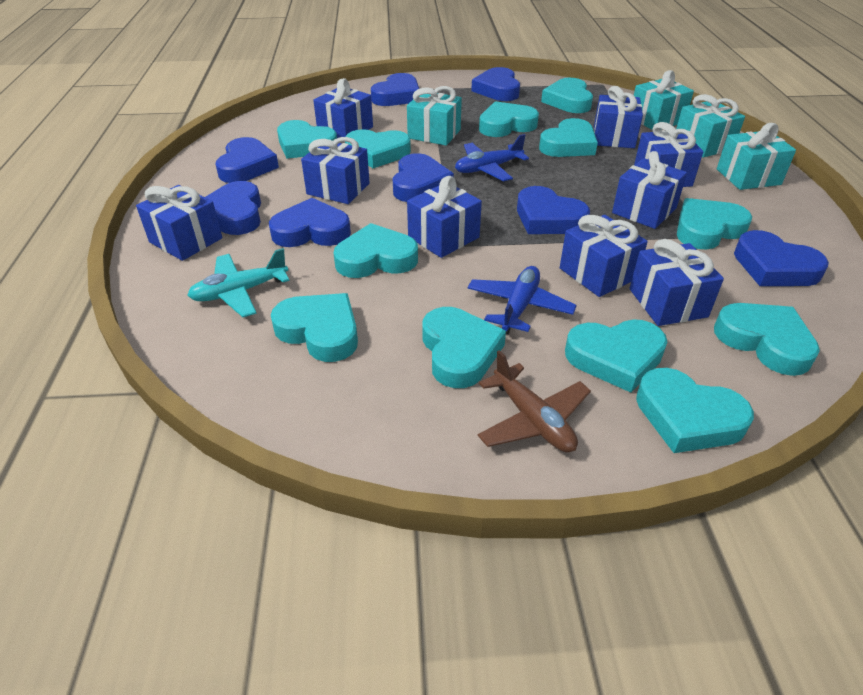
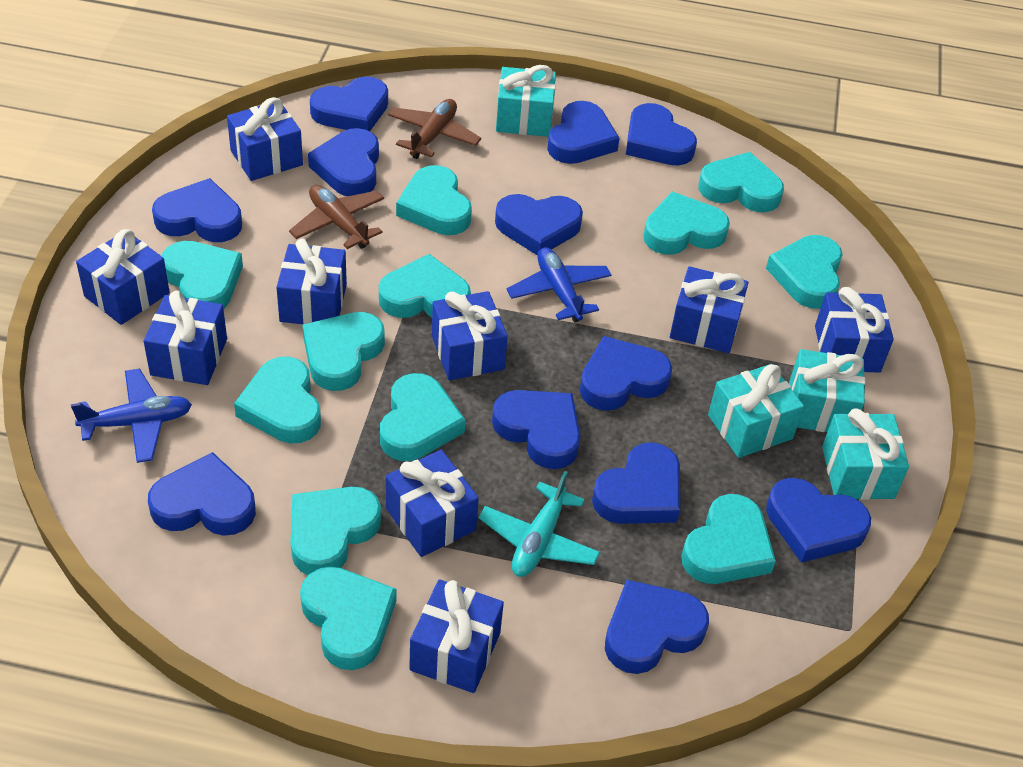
blue heart: [205,181,261,235] [215,137,279,183] [269,198,351,247] [371,73,419,106] [393,153,454,202] [471,67,520,101] [517,186,590,234] [734,230,829,286] = 8 -> [148,452,256,536] [152,178,242,242] [308,128,379,196] [310,76,388,132] [492,390,580,469] [495,194,583,255] [547,101,620,164] [580,336,672,411] [592,442,680,524] [605,580,709,674] [626,103,697,165] [766,478,871,563] = 12
brown plane: [478,350,591,452] = 1 -> [289,185,384,249] [388,99,481,159] = 2

